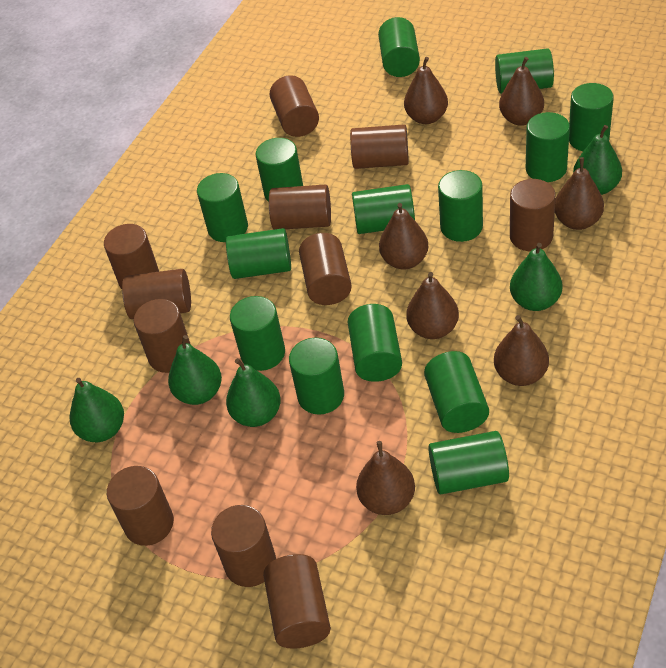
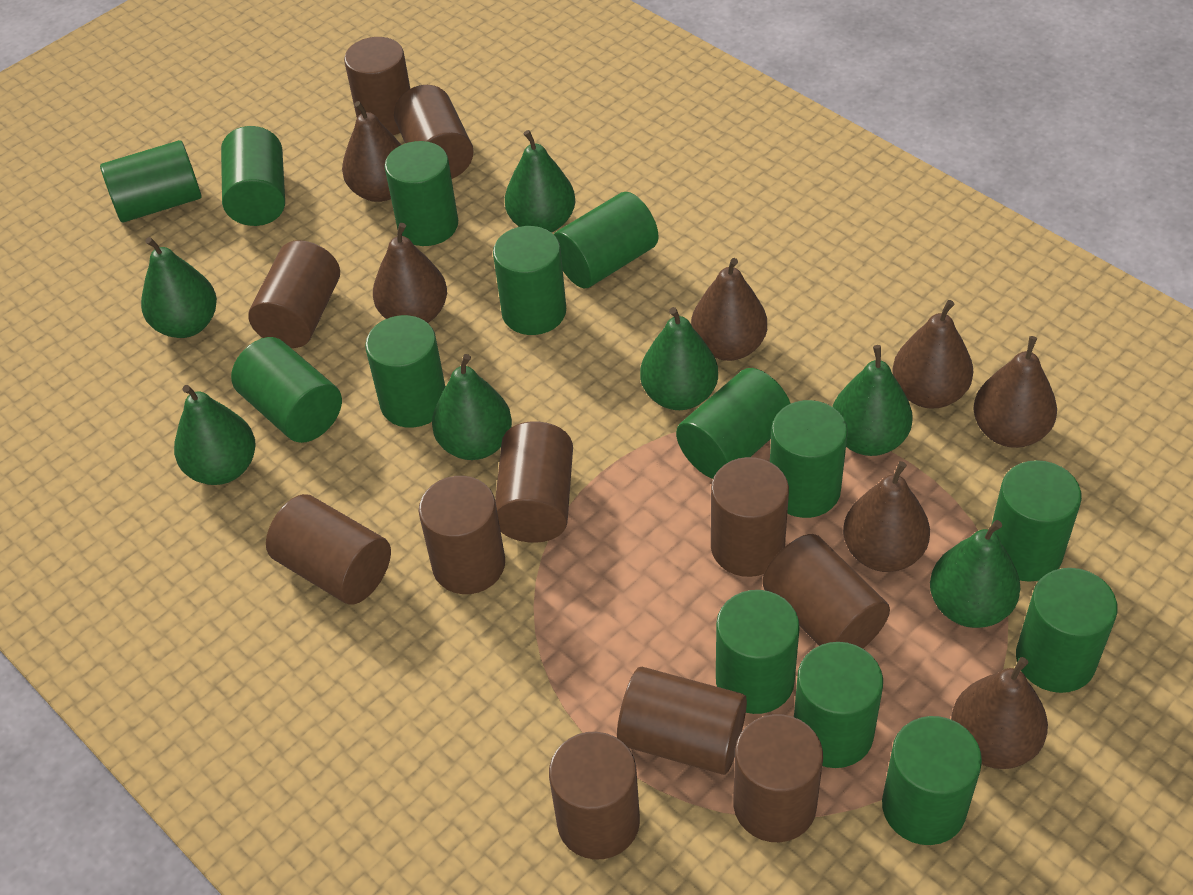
green pear: [70,378,124,442] [168,335,222,405] [226,358,281,427] [510,243,562,311] [573,125,622,195] = 5 -> [141,237,217,338] [174,385,256,485] [432,354,512,460] [505,130,575,232] [640,307,718,410] [832,345,913,456] [930,520,1021,628] = 7

